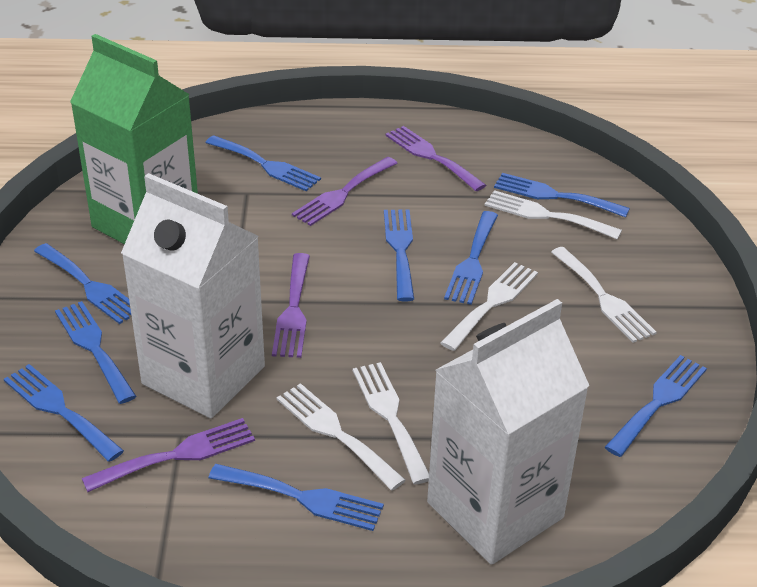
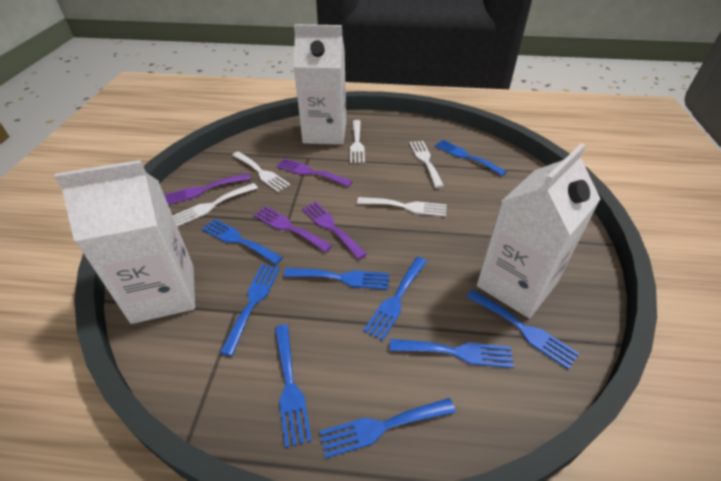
green carton: [70,34,198,244] = 1 -> none = 0
white carton: [121,173,265,418] [427,299,589,565] = 2 -> [54,160,195,324] [294,24,346,145] [477,143,600,318] = 3

